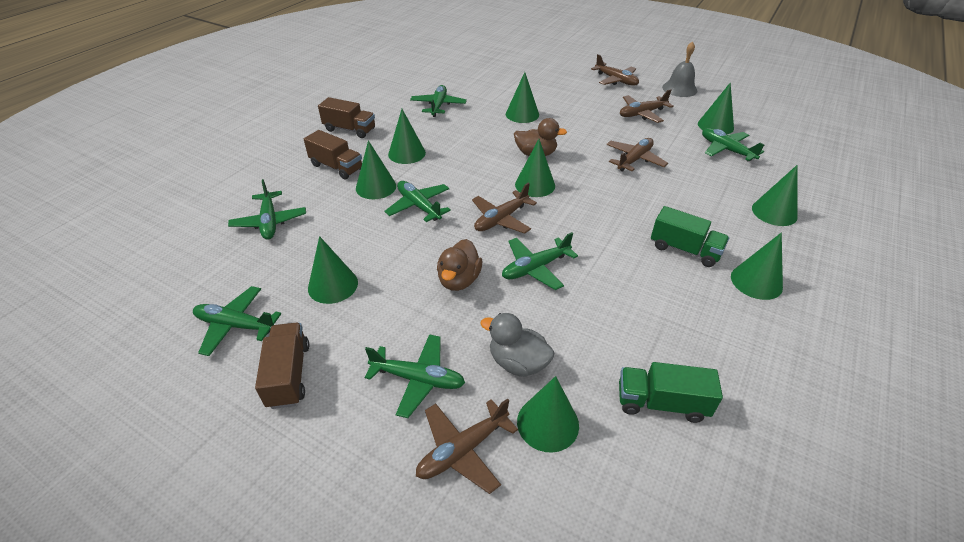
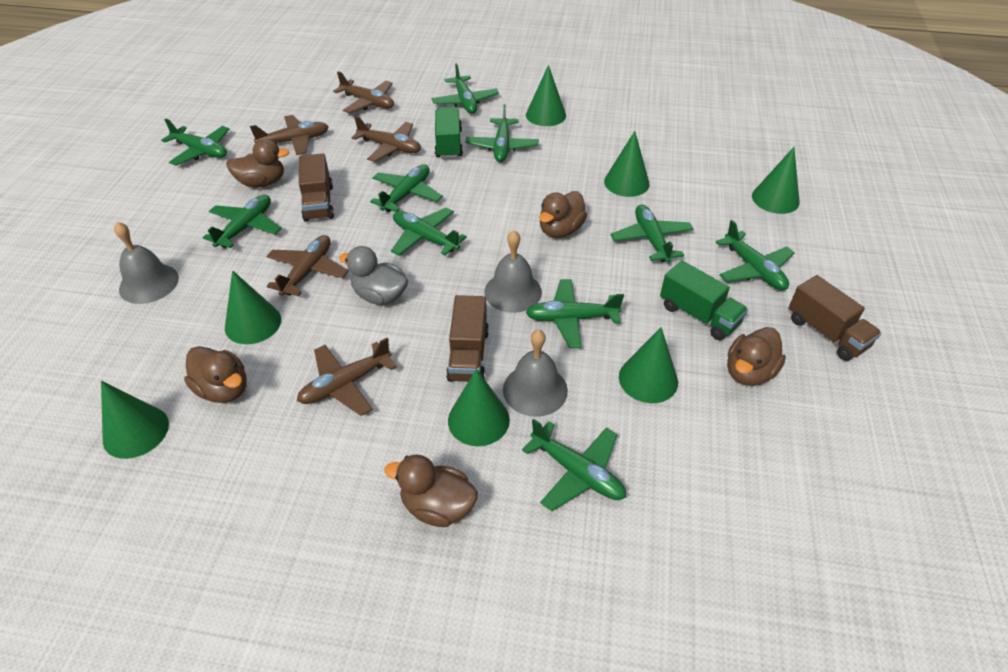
brown duck: [437,239,482,291] [514,118,567,156] = 2 -> [184,346,247,403] [226,139,289,187] [384,455,478,527] [539,191,587,238] [727,327,786,386] = 5
green cone: [308,236,358,304] [356,140,396,199] [388,109,426,164] [506,72,539,123] [515,139,555,197] [517,376,579,453] [698,82,734,134] [731,233,783,300] [752,165,798,226] = 9 -> [101,381,169,459] [225,270,281,344] [448,369,510,446] [526,65,566,126] [604,131,650,197] [619,327,678,403] [752,147,800,214] = 7
green plane: [193,286,281,356] [228,179,306,240] [364,334,465,418] [384,181,451,222] [410,85,467,117] [502,232,578,290] [702,128,765,162] = 7 -> [161,118,229,166] [203,195,282,248] [370,164,443,212] [391,208,467,256] [431,63,499,114] [465,104,539,162] [522,419,626,511] [525,279,624,348] [610,204,694,263] [716,220,795,290] = 10
grey bell: [662,41,697,97] = 1 -> [114,222,179,304] [484,230,542,313] [503,330,568,417] = 3

